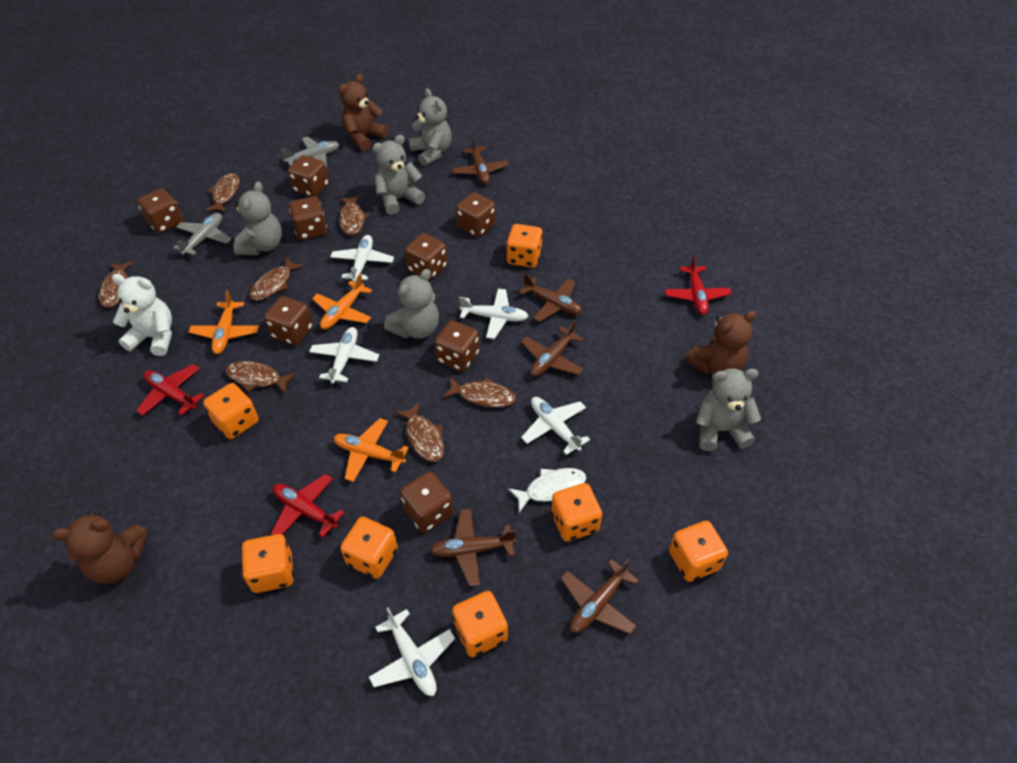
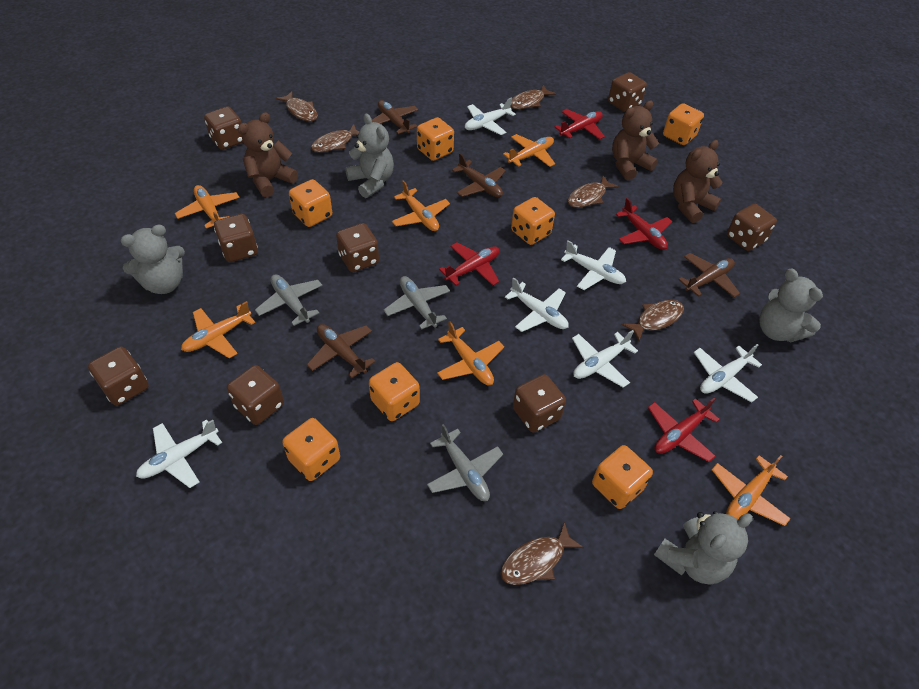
brown fish: [99,261,133,308] [205,173,240,212] [225,361,297,394] [250,257,304,301] [339,195,369,235] [395,402,444,462] [443,377,516,408] = 7 -> [275,92,318,122] [311,124,359,152] [500,522,584,585] [510,85,556,109] [567,176,619,208] [622,300,684,341] = 6
brown plane: [429,509,516,586] [452,137,509,184] [519,273,582,322] [521,321,584,377] [561,558,639,634] = 5 -> [307,324,376,378] [372,100,419,134] [452,153,506,197] [678,253,740,298] = 4
grey plane: [173,213,231,255] [281,136,339,168] = 2 -> [255,274,322,326] [384,276,450,330] [427,424,503,501] = 3
grey teddy bear: [233,181,282,255] [372,135,425,215] [384,269,439,339] [408,88,452,166] [696,368,761,451] = 5 -> [120,225,185,294] [345,114,394,198] [654,511,753,585] [759,268,823,342] = 4
orange plane: [189,290,259,354] [312,274,372,329] [334,418,409,482] = 3 -> [175,185,240,228] [181,301,255,358] [392,180,450,231] [437,321,504,385] [503,134,555,167] [712,455,791,526] = 6
red plane: [136,364,204,416] [271,474,345,537] [665,255,732,315] = 3 -> [439,242,500,286] [554,109,605,140] [616,198,672,250] [648,398,720,462] = 4
white fish: [508,468,586,513] = 1 -> none = 0
white plane: [309,327,379,384] [330,235,394,282] [369,607,455,696] [459,289,529,339] [521,397,590,455] = 5 -> [136,420,222,488] [465,98,516,135] [505,277,569,332] [561,241,626,290] [572,330,638,388] [694,344,762,402] = 6
white teddy bear: [112,274,172,356] = 1 -> none = 0

